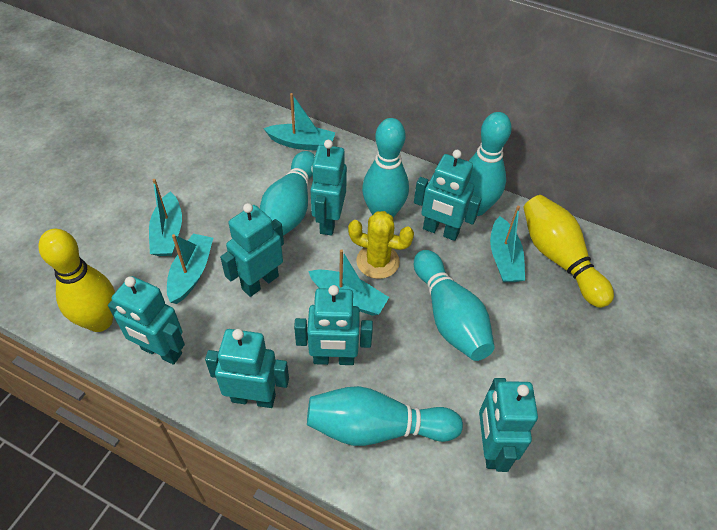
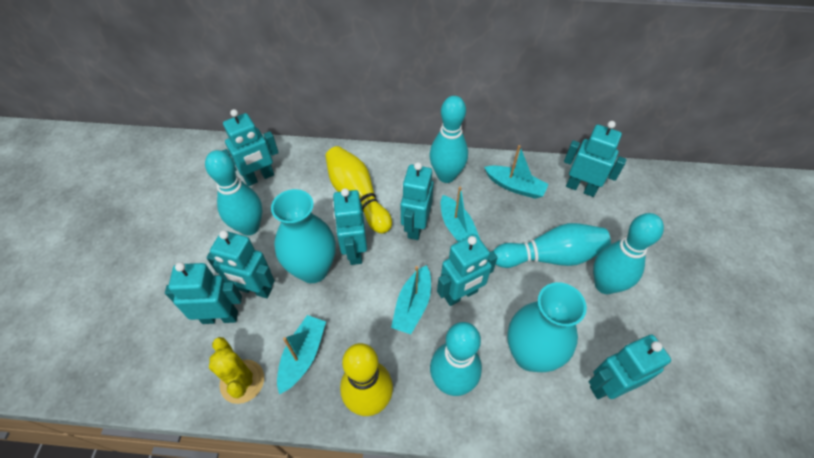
turquoise boat: [149,179,182,256] [167,234,213,304] [263,93,335,151] [308,249,389,316] [490,206,525,282] = 5 -> [277,315,326,395] [391,265,431,334] [441,187,480,242] [484,145,549,199] = 4
turquoise robot: [108,276,185,365] [205,329,289,408] [220,203,284,297] [294,285,373,365] [310,140,347,236] [414,150,481,241] [479,378,538,472] = 7 -> [165,262,242,324] [206,230,275,298] [222,109,279,186] [332,188,367,265] [401,162,434,240] [437,235,498,306] [564,121,627,197] [589,335,671,399] = 8
turquoise vase: none = 0 -> [271,189,336,283] [507,282,587,372] = 2

